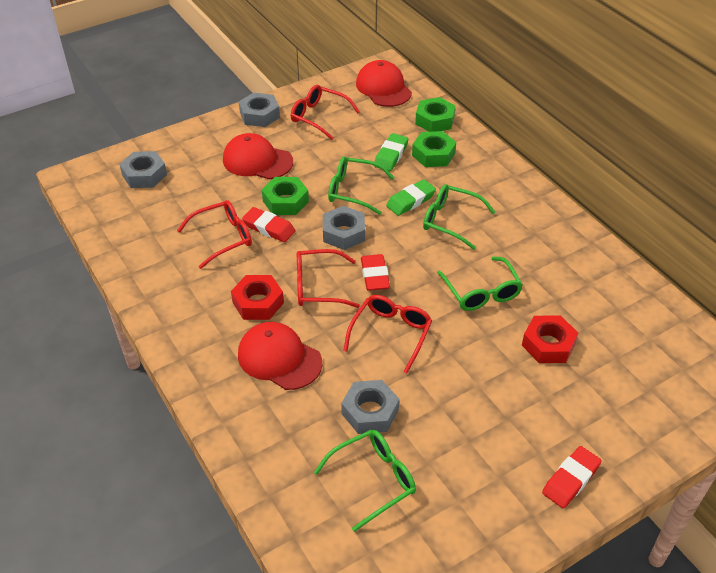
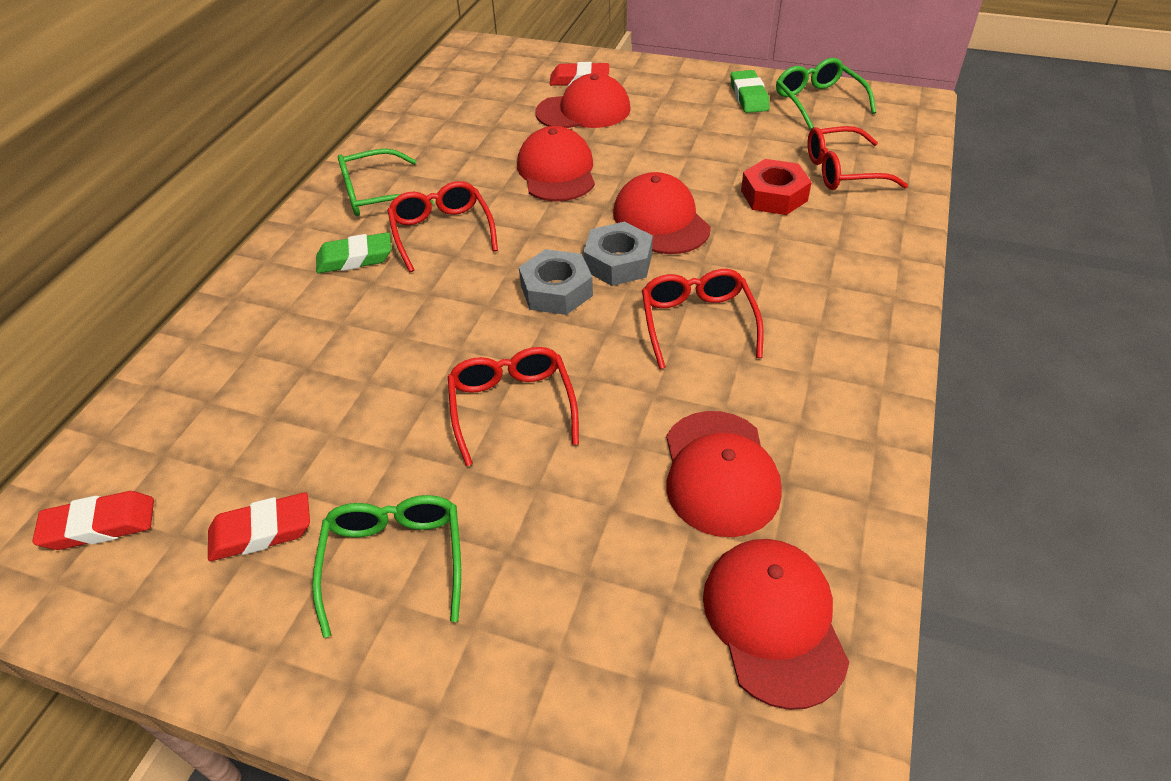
green glasses: [314,430,416,532] [328,156,395,215] [423,184,495,250] [437,257,523,311] = 4 -> [312,495,461,638] [338,149,434,216] [776,58,876,130] = 3
green nut: [262,177,309,215] [412,131,456,167] [415,97,456,132] = 3 -> none = 0
grey nut: [119,151,167,188] [239,92,280,127] [323,206,365,250] [341,380,399,434] = 4 -> [519,249,593,315] [583,222,653,286] = 2
red cap: [223,133,293,179] [238,322,322,390] [356,60,412,107] = 3 -> [517,126,595,202] [535,73,631,128] [613,172,711,254] [666,411,782,537] [703,539,850,710] = 5
red nut: [231,275,284,320] [522,315,578,363] = 2 -> [741,159,812,215] = 1

